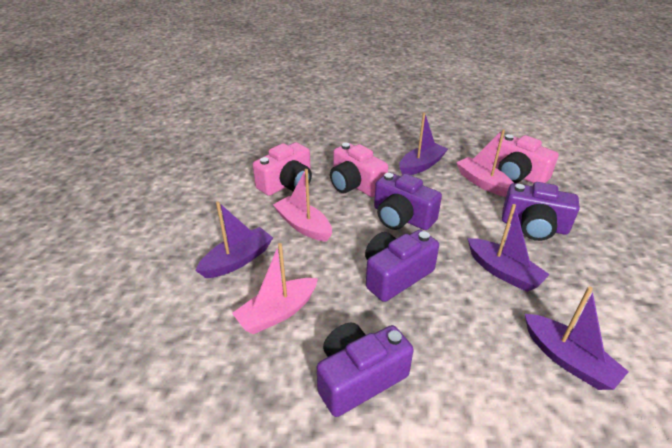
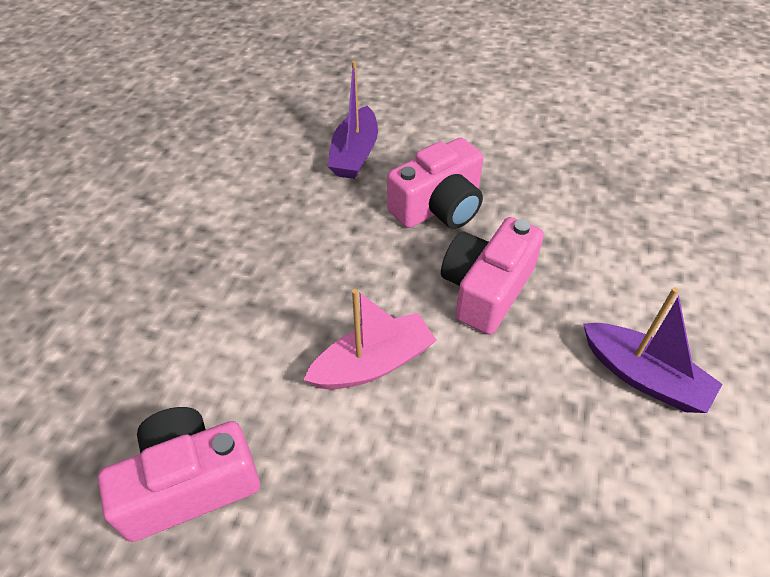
pink boat: [232,243,318,334] [273,169,332,242] [456,129,514,197] = 3 -> [303,289,437,390] = 1
purple boat: [195,201,273,278] [399,113,448,175] [468,204,550,292] [525,286,629,390] = 4 -> [328,61,378,179] [583,287,722,413] = 2
purple camera: [316,323,414,417] [365,230,439,302] [374,172,442,230] [502,182,580,241] = 4 -> none = 0

